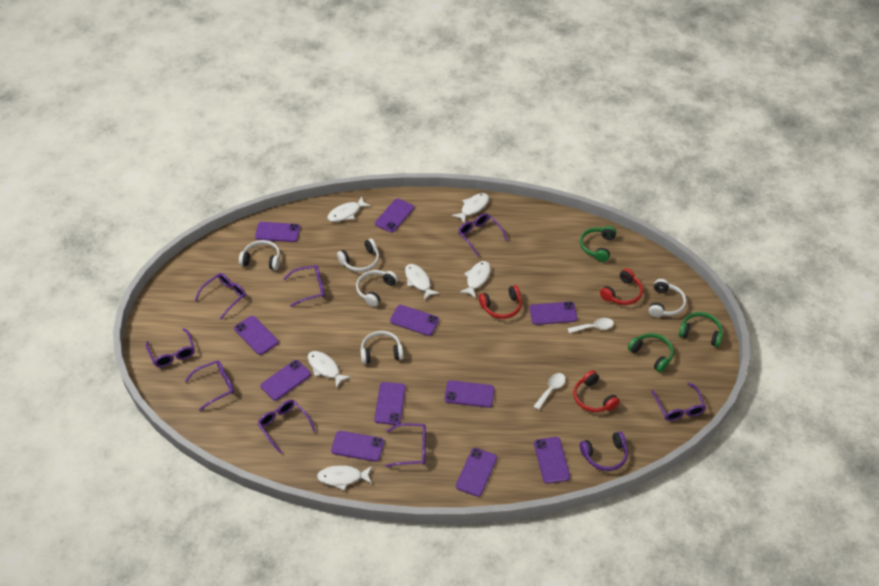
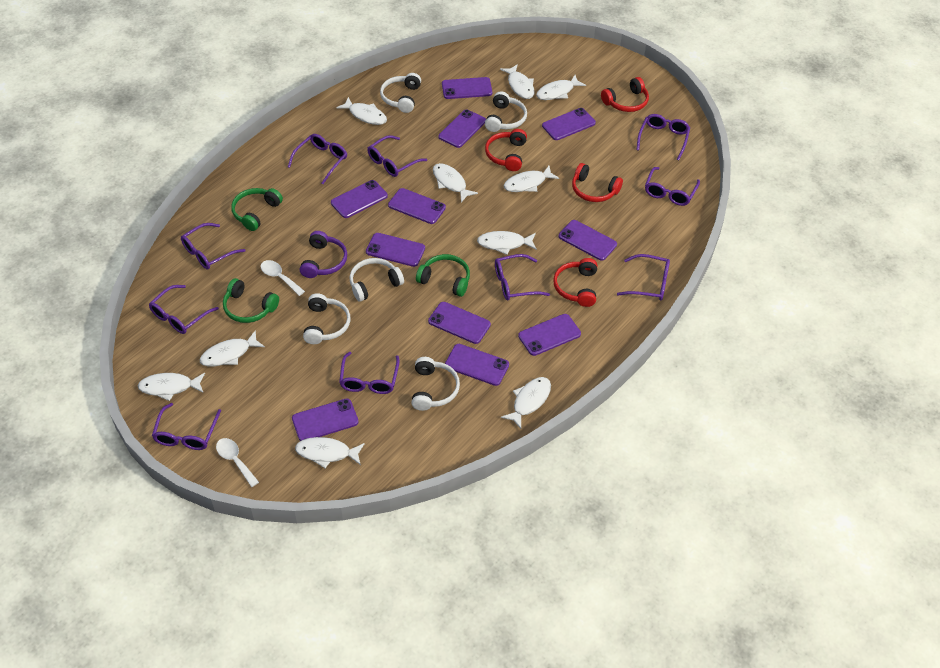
purple glasses: [146,328,195,367] [185,360,234,411] [195,273,246,320] [258,400,316,454] [283,265,325,307] [385,423,426,467] [458,213,507,256] [651,383,706,421] = 8 -> [149,285,219,334] [152,403,221,450] [181,223,246,269] [288,134,347,184] [339,352,400,394] [367,135,427,177] [495,254,550,300] [617,254,670,301] [637,114,690,160] [645,167,700,206] = 10
red headphones: [479,285,522,319] [573,370,620,412] [600,268,643,305] = 3 -> [485,129,527,171] [553,258,597,307] [572,163,623,202] [601,77,649,112] = 4
white fish: [308,351,350,388] [317,465,372,490] [327,196,371,222] [405,264,439,300] [452,193,489,223] [459,261,491,298] = 6 -> [138,373,205,401] [200,330,265,367] [295,437,365,468] [336,97,387,125] [433,163,478,202] [477,231,537,255] [500,64,535,99] [501,377,551,429] [504,166,559,192] [536,75,586,100] = 10

